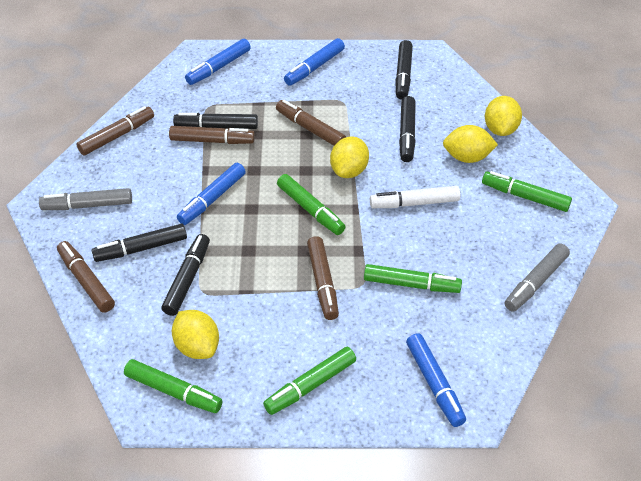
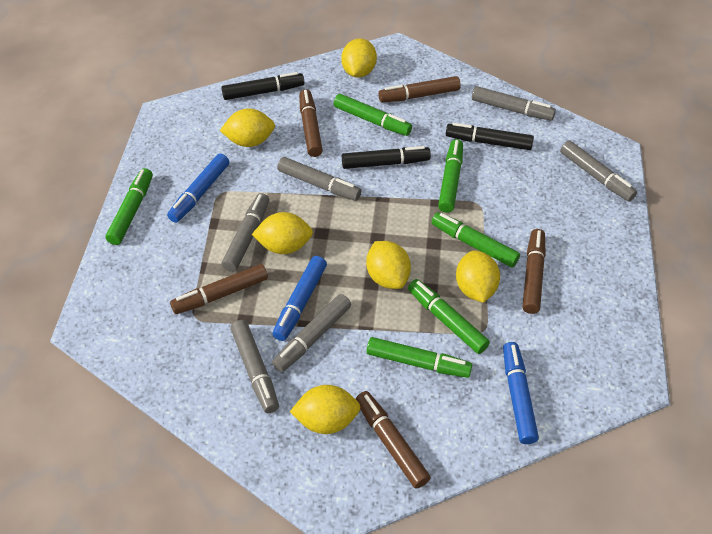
black marker: [92,224,187,262] [161,234,210,316] [173,113,258,129] [395,40,413,100] [399,96,416,162] = 5 -> [221,72,304,100] [342,146,431,169] [446,123,534,150] = 3
blue marker: [177,163,246,225] [185,39,251,85] [284,38,345,86] [406,333,466,427] = 4 -> [167,153,229,223] [272,256,327,341] [503,342,539,444] = 3
green marker: [124,359,222,413] [263,347,356,415] [277,174,346,235] [364,264,462,293] [482,171,572,212] = 5 -> [105,168,153,245] [334,94,412,136] [367,337,472,378] [408,279,490,354] [431,212,520,268] [438,139,463,213] = 6
grey marker: [39,188,132,210] [504,243,570,312] = 2 -> [222,193,269,272] [231,320,279,413] [272,294,351,372] [277,157,361,201] [472,86,556,121] [560,140,637,201] = 6
white marker: [370,186,460,208] = 1 -> none = 0
yellow lemon: [172,310,219,359] [330,137,369,178] [443,125,498,163] [485,96,522,136] = 4 -> [220,109,275,147] [252,212,313,254] [290,385,361,434] [341,39,377,78] [366,241,411,289] [456,250,500,303] = 6

